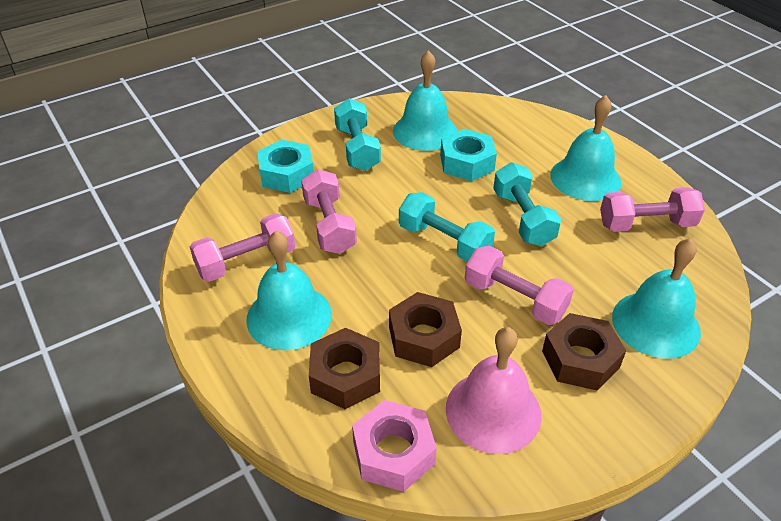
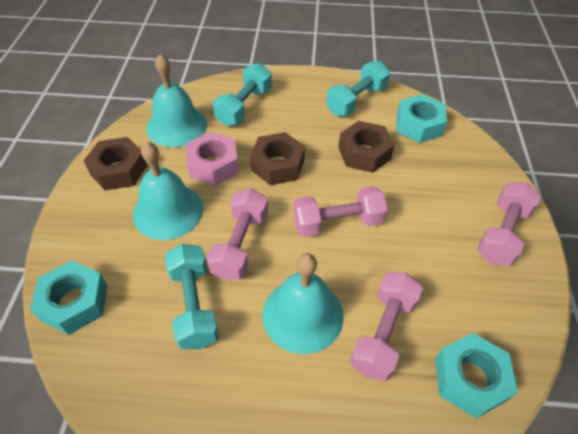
pink bell: [446,327,542,454] = 1 -> none = 0
turquoise bell: [247,231,332,350] [393,50,457,151] [550,95,621,201] [612,238,701,359] = 4 -> [133,141,203,240] [146,54,207,147] [263,253,343,354] = 3
turquoise nut: [257,140,314,193] [440,129,497,181] = 2 -> [30,261,107,335] [397,94,447,143] [435,333,518,419] = 3

